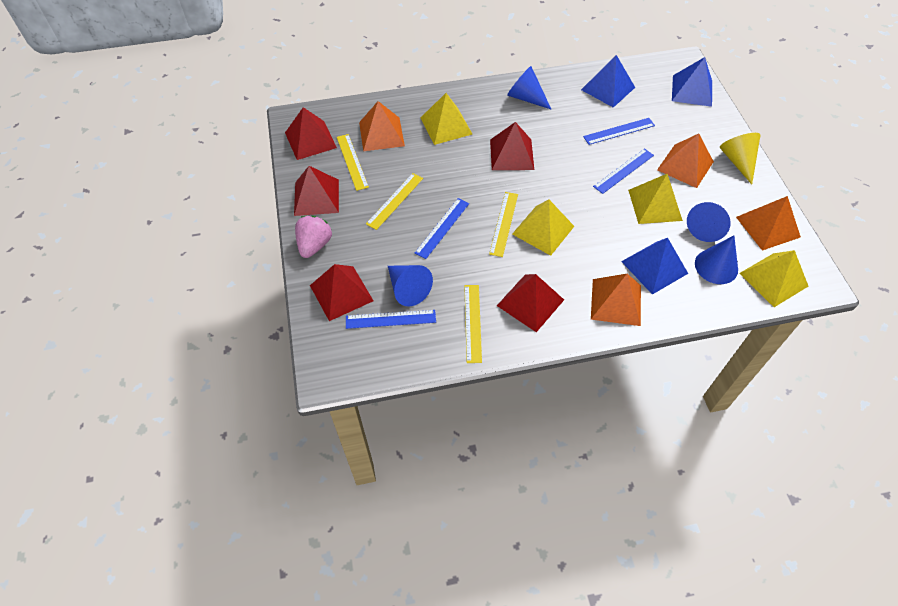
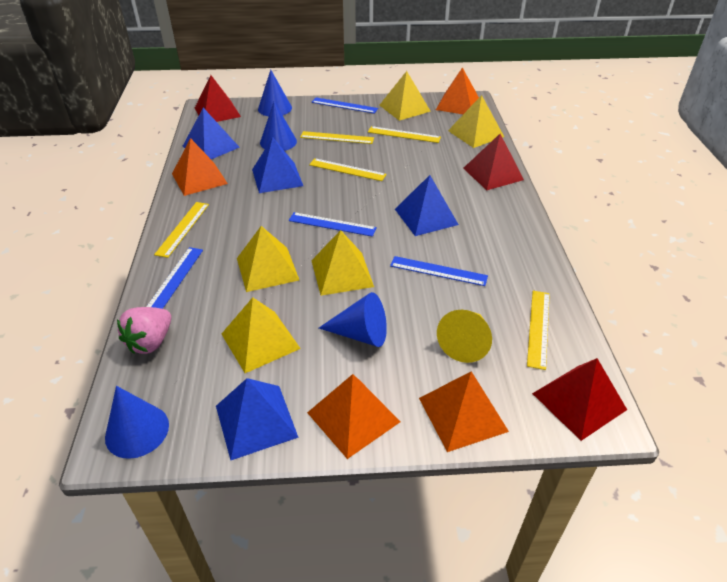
blue pyramid: [581,55,635,108] [621,238,688,295] [672,57,712,107] = 3 -> [183,108,240,159] [216,378,299,460] [252,137,303,193] [395,175,459,236] = 4
red pyramid: [285,107,337,160] [294,166,339,216] [310,264,374,321] [490,122,534,170] [497,274,564,332] = 5 -> [195,75,241,122] [463,134,524,190] [532,358,627,441] = 3
yellow pyramid: [421,93,472,145] [512,199,574,256] [628,174,683,224] [739,250,808,307] = 4 -> [222,297,301,373] [237,226,299,292] [311,230,374,296] [379,71,431,121] [448,95,504,148] = 5
yellow ruler: [337,134,369,191] [366,173,423,230] [464,285,482,363] [489,192,518,257] = 4 -> [154,202,209,258] [300,131,374,144] [309,158,387,181] [368,126,441,143] [527,291,550,370] = 5

